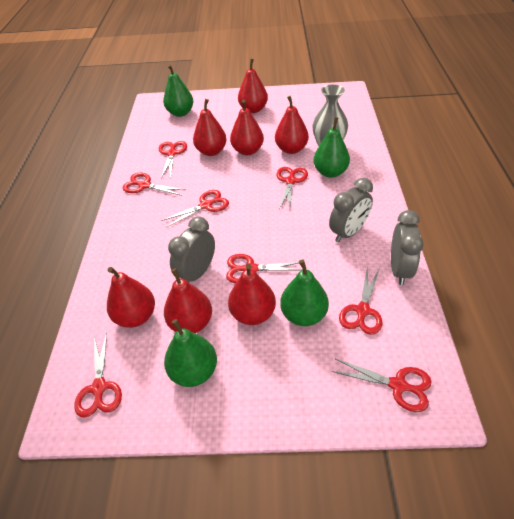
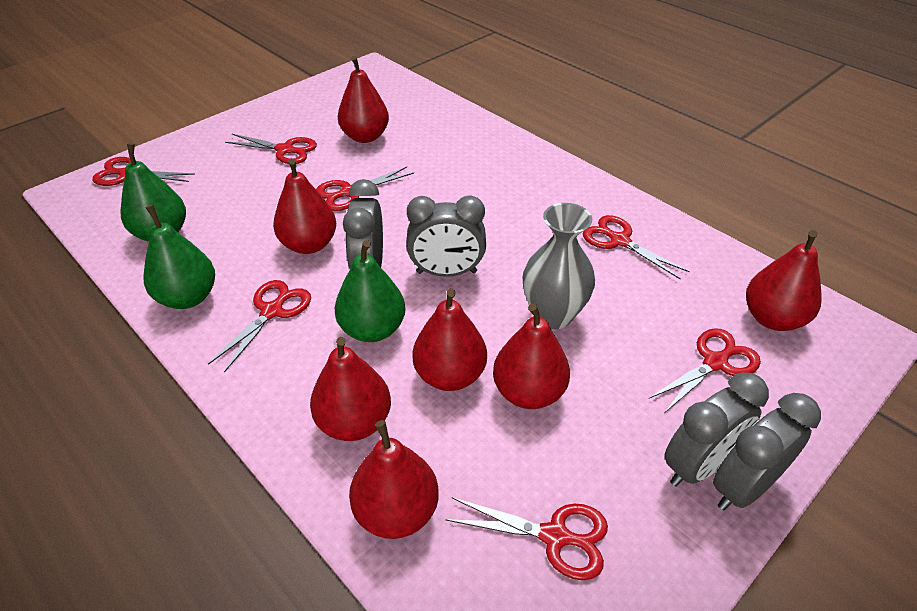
green pear: [163,64,193,117] [164,319,217,387] [280,259,329,326] [313,117,350,178] = 4 -> [121,143,186,242] [144,205,215,309] [335,240,405,342] = 3
grey clock: [168,216,215,282] [329,178,373,243] [391,210,424,285] = 3 -> [343,179,383,269] [406,195,486,277] [664,372,769,487] [713,393,821,510] = 4
red scissors: [74,333,122,418] [123,173,185,196] [159,141,187,178] [161,190,229,227] [226,254,302,284] [277,167,308,211] [331,359,432,412] [339,267,382,335] = 8 -> [92,157,195,186] [208,280,311,373] [225,134,317,164] [316,167,414,211] [446,498,608,581] [583,215,690,280] [649,328,761,412] = 7

